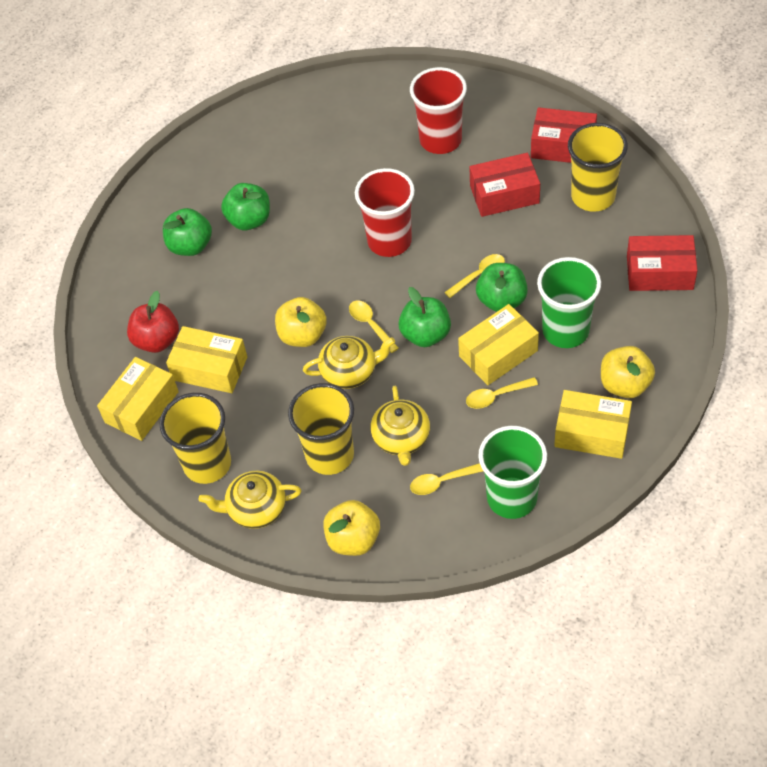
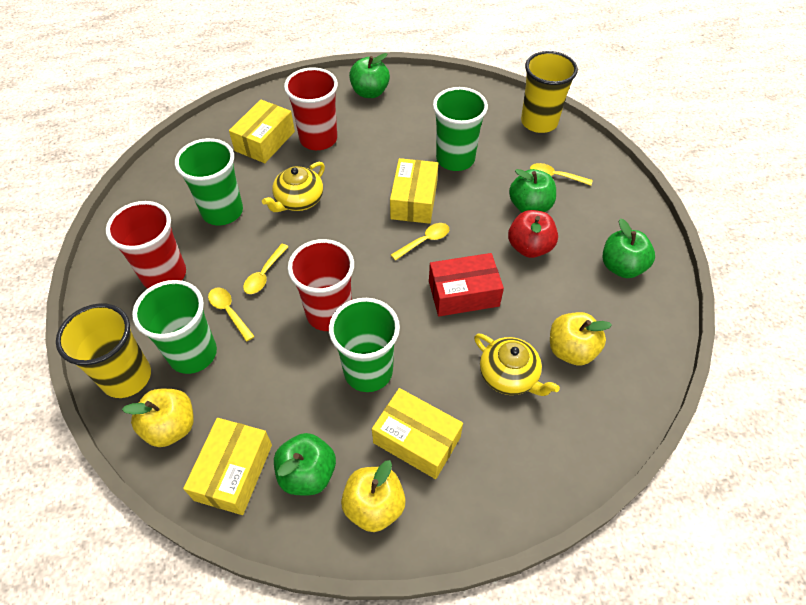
green cup: [478,426,547,519] [537,257,601,348] = 2 -> [132,280,217,374] [175,138,243,225] [329,298,400,392] [433,87,488,171] = 4
red box: [469,153,540,217] [531,107,597,163] [627,235,698,291] = 3 -> [429,253,504,316] = 1
red cup: [355,168,415,257] [410,67,467,154] = 2 -> [106,201,186,288] [284,67,338,150] [288,239,354,331] = 3
yellow cup: [159,393,231,484] [288,383,354,475] [568,123,628,212] = 3 -> [56,303,151,398] [521,51,578,133] = 2
yellow teapot: [199,471,302,529] [303,336,395,389] [371,386,430,466] = 3 -> [262,162,325,212] [474,334,560,396] = 2

